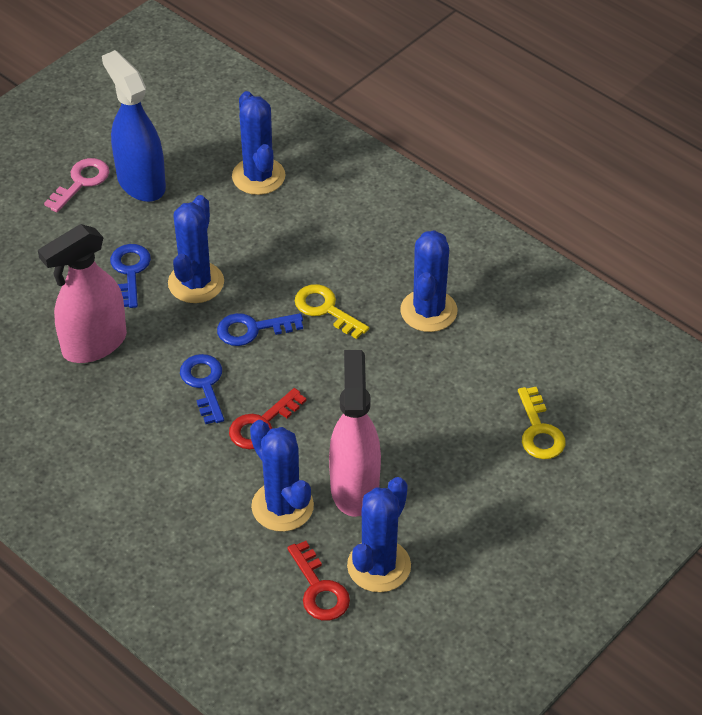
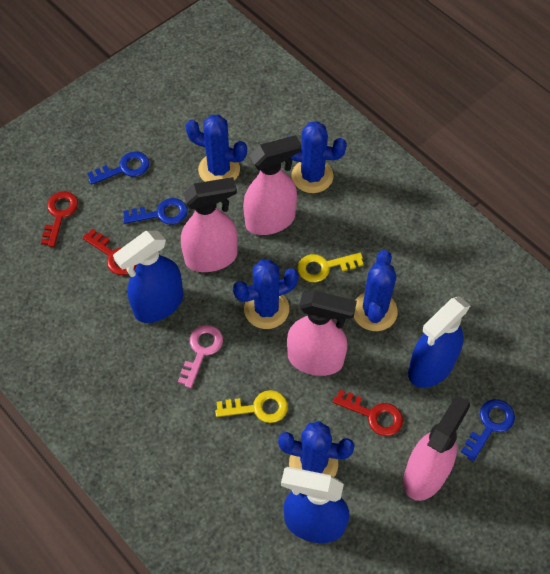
blue spray bottle: [102,50,166,202] = 1 -> [113,231,183,323] [281,467,349,543] [408,297,471,388] = 3
pink spray bottle: [38,224,127,363] [329,350,381,517] = 2 -> [181,177,238,272] [243,135,301,235] [287,290,357,376] [403,395,470,501] = 4
red key: [229,388,307,449] [287,541,350,621] = 2 -> [41,191,78,247] [82,229,138,275] [333,390,403,436] = 3

